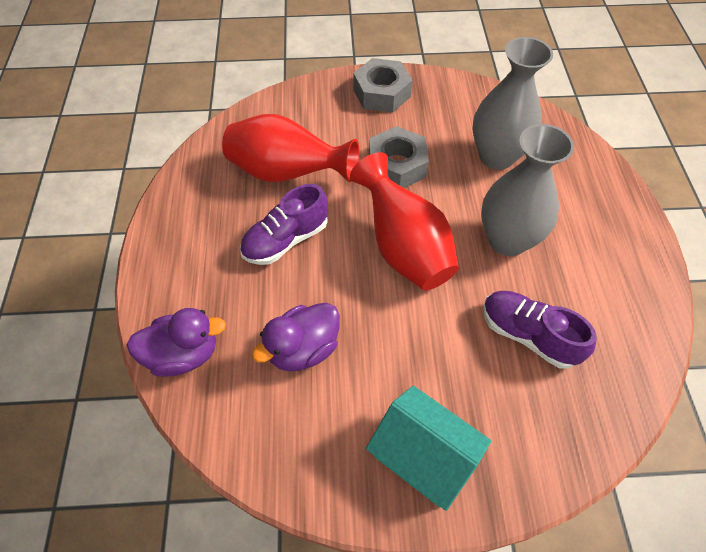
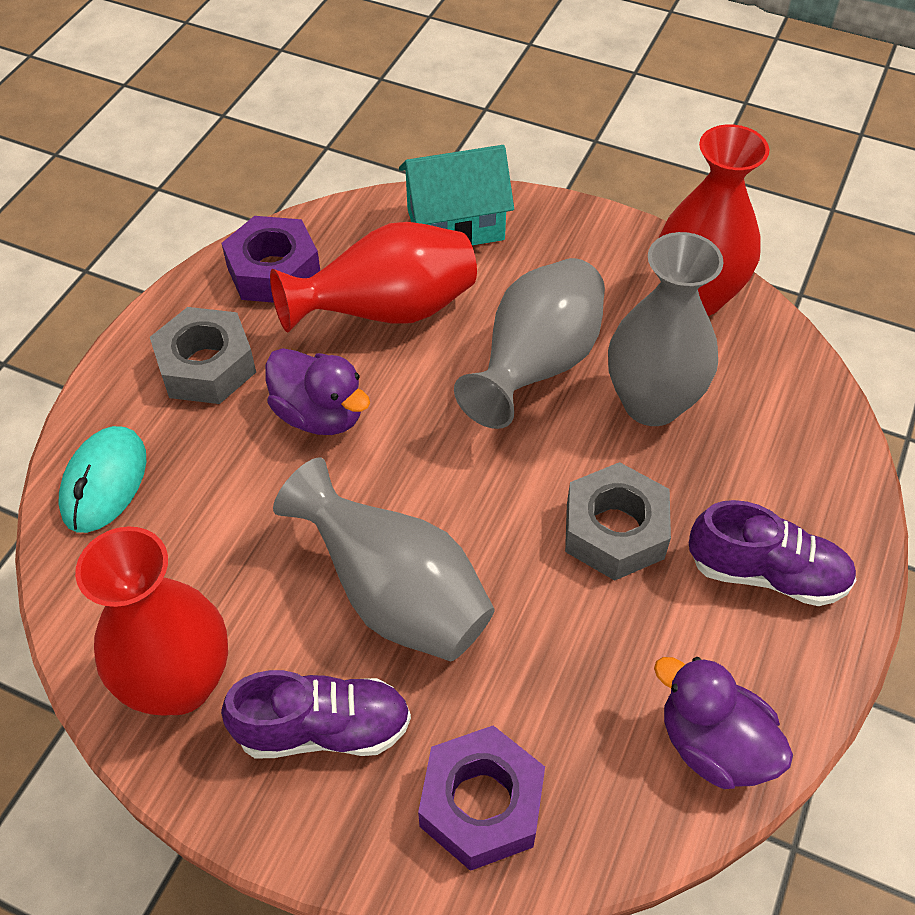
grey vase: [472,37,553,170] [481,124,574,256] = 2 -> [273,458,495,661] [454,258,605,429] [608,232,724,426] = 3
purple nut: none = 0 -> [221,216,320,303] [418,725,545,871] = 2
red vase: [222,114,359,182] [350,152,459,291] = 2 -> [75,526,228,716] [270,222,477,333] [659,124,769,316] = 3
turquoise mouse: none = 0 -> [59,426,146,533] = 1

